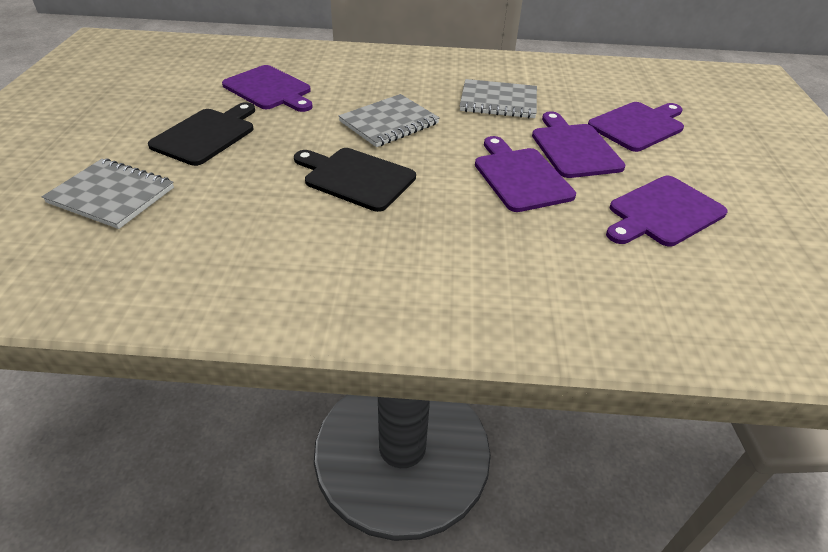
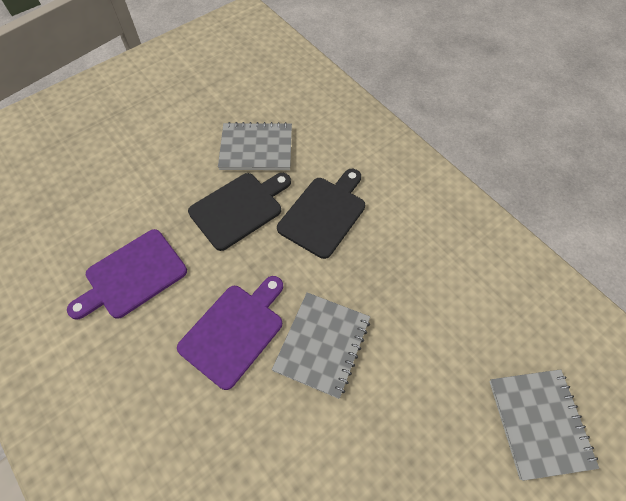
purple cutting board: [222,65,313,112] [475,136,576,212] [532,112,625,178] [588,102,684,152] [606,176,727,247] = 5 -> [67,229,187,320] [177,276,283,390] = 2

